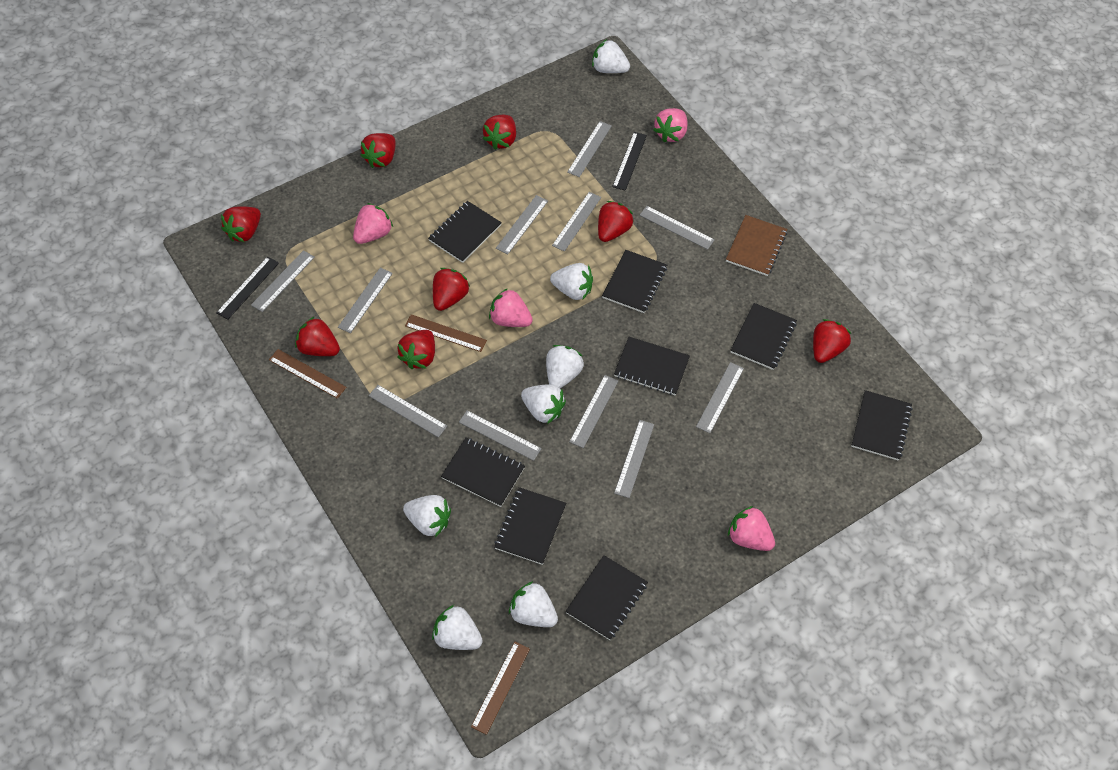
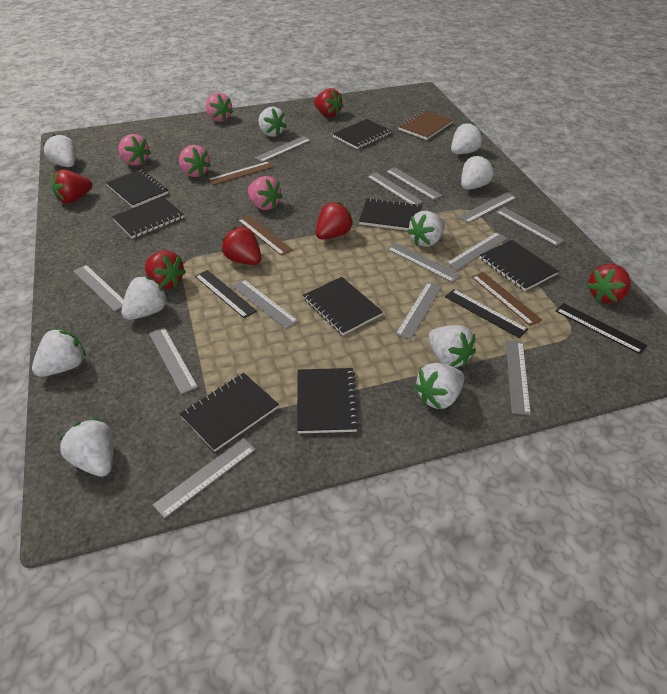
black ruler: [216,256,279,320] [612,132,647,191] = 2 -> [195,270,257,319] [445,289,528,338] [556,303,648,354] = 3
grey ruler: [251,250,315,312] [338,268,393,333] [369,385,447,438] [459,411,542,461] [496,195,548,254] [552,192,601,251] [567,121,612,177] [569,375,618,448] [614,420,654,498] [640,206,714,250] [696,362,744,433] = 11 -> [73,265,124,312] [149,327,198,394] [153,438,256,519] [232,279,298,329] [255,136,311,162] [367,172,423,204] [386,167,443,200] [387,242,461,283] [395,282,442,340] [446,232,508,271] [458,192,517,223] [496,207,565,246] [506,341,531,415] = 13
red strawberry: [221,206,261,242] [295,316,340,356] [360,133,396,168] [397,330,435,369] [433,268,470,311] [483,115,516,150] [598,201,634,242] [813,319,851,363] = 8 -> [52,169,92,203] [145,251,186,289] [221,226,261,265] [314,88,343,117] [316,202,354,239] [587,264,631,303] = 6
white strawberry: [403,495,451,537] [432,605,483,650] [509,581,558,627] [521,384,566,424] [546,345,584,388] [550,263,593,300] [592,39,630,73] = 7 -> [32,328,86,377] [43,134,76,167] [59,418,113,477] [121,276,169,320] [259,107,287,137] [407,211,445,247] [414,363,465,409] [428,325,476,368] [451,122,483,154] [461,155,494,190] = 10

